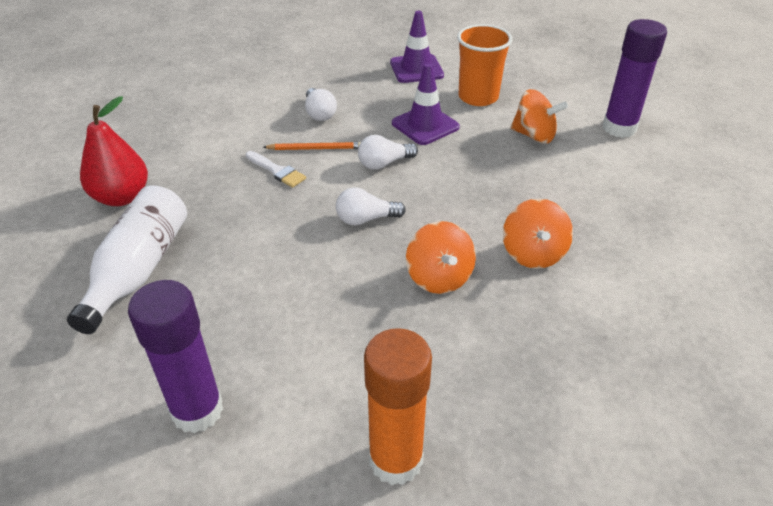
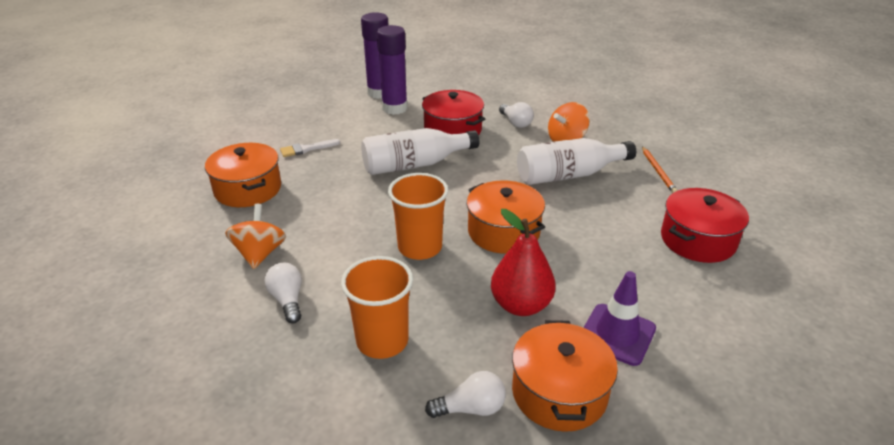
orange cup: [457,24,512,106] = 1 -> [341,256,413,359] [388,173,448,260] = 2
orange glue stick: [364,328,432,485] = 1 -> none = 0
orange pot: none = 0 -> [205,143,281,207] [467,180,545,254] [512,320,618,432] = 3
orange spinning top: [406,221,476,294] [503,199,573,269] [511,89,568,144] = 3 -> [225,204,286,269] [548,102,590,142] = 2
purple traffic cone: [390,11,444,83] [392,63,460,145] = 2 -> [583,271,656,366] = 1
red pot: none = 0 -> [422,90,485,135] [661,188,749,263] = 2
white bottle: [67,185,187,334] = 1 -> [361,128,479,175] [517,138,636,185] = 2

